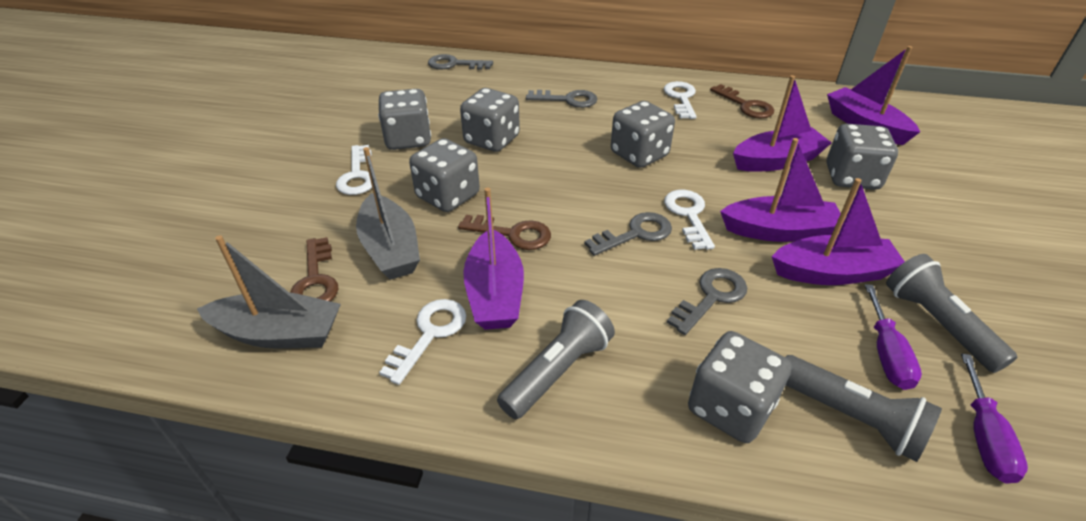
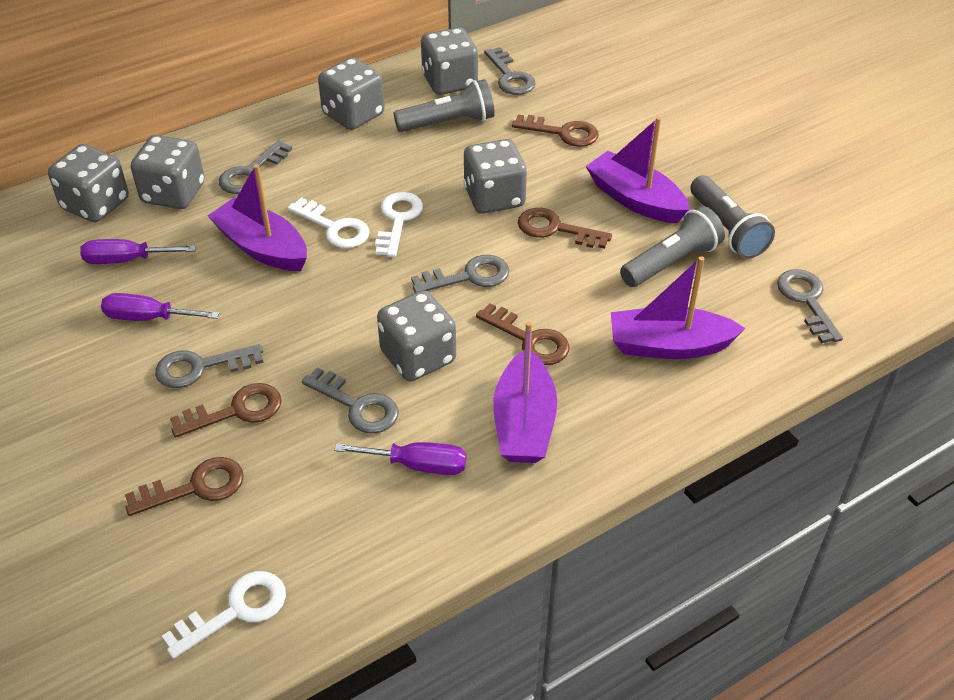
brown key: [290,237,338,301] [458,215,551,250] [710,84,774,119] = 3 -> [125,457,244,516] [170,383,282,438] [476,303,570,365] [512,115,599,147] [518,208,612,249] = 5
grey boat: [197,235,341,349] [356,147,420,280] = 2 -> none = 0
grey key: [428,54,493,70] [526,90,597,108] [584,212,672,256] [667,268,747,335] = 4 -> [155,344,263,388] [219,140,292,194] [302,367,399,434] [411,255,509,293] [484,47,536,95] [777,269,843,343] = 6
purple boat: [463,187,524,330] [720,138,844,242] [733,75,831,171] [772,178,905,285] [827,46,920,145] = 5 -> [208,164,307,271] [493,321,557,463] [586,117,690,223] [611,256,745,359] = 4
purple screwdriver: [865,284,922,390] [961,354,1028,483] = 2 -> [80,239,196,264] [101,293,219,321] [334,442,466,475] = 3
white key: [336,145,372,195] [379,299,466,385] [664,81,696,119] [664,190,715,250] = 4 -> [162,571,286,659] [288,197,370,248] [375,192,423,257] = 3

